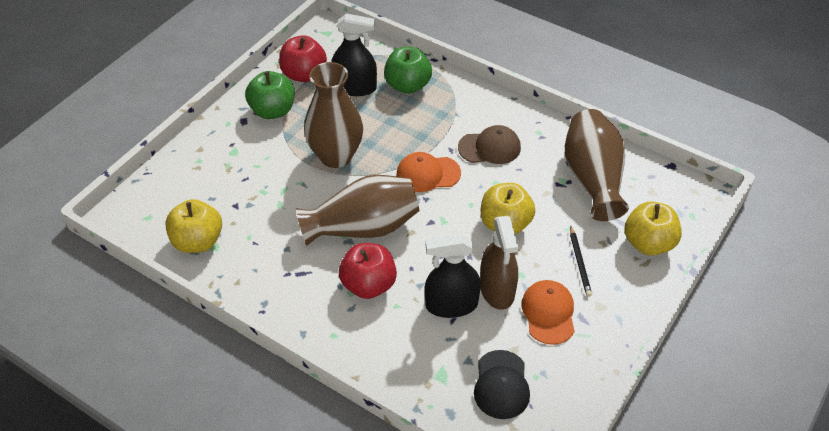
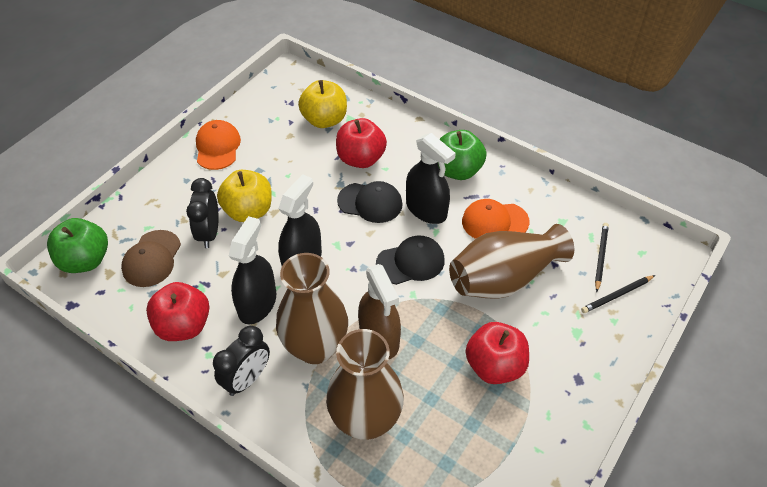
black cap: [474,350,530,419] = 1 -> [337,181,403,223] [376,236,445,285] = 2
black clock: none = 0 -> [186,178,219,248] [213,326,270,396] = 2
black pencil: [570,226,592,297] = 1 -> [581,275,655,313] [595,223,609,292] = 2
black spray bottle: [331,13,377,96] [425,234,481,318] = 2 -> [229,216,276,324] [278,174,322,266] [406,133,456,224] = 3
red apple: [279,35,327,82] [339,243,397,299] = 2 -> [146,282,209,341] [336,118,387,168] [466,322,529,384] = 3
yellow apple: [165,199,222,253] [481,183,535,234] [624,201,682,256] = 3 -> [217,170,272,222] [298,80,347,128] = 2

